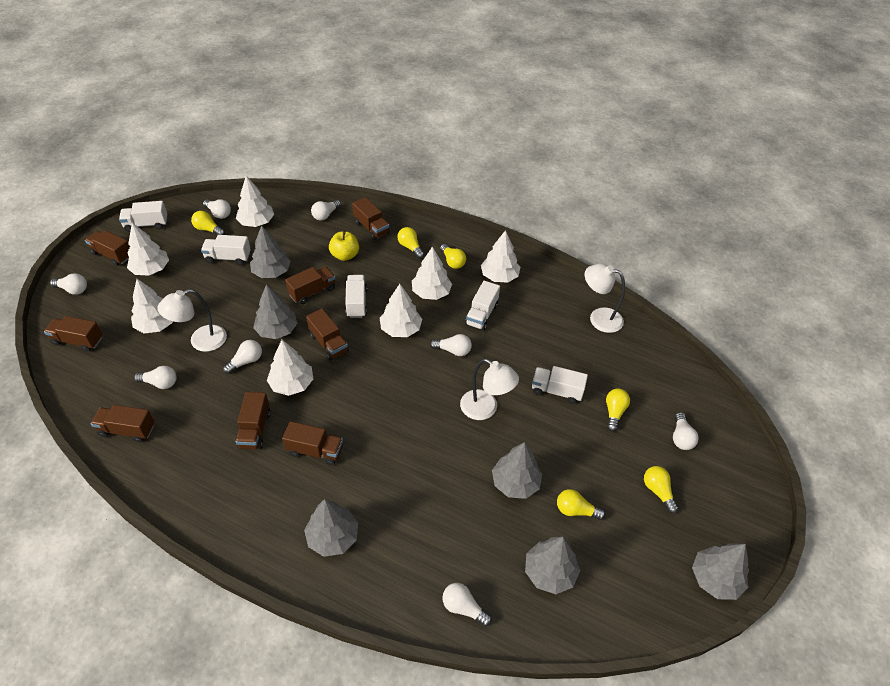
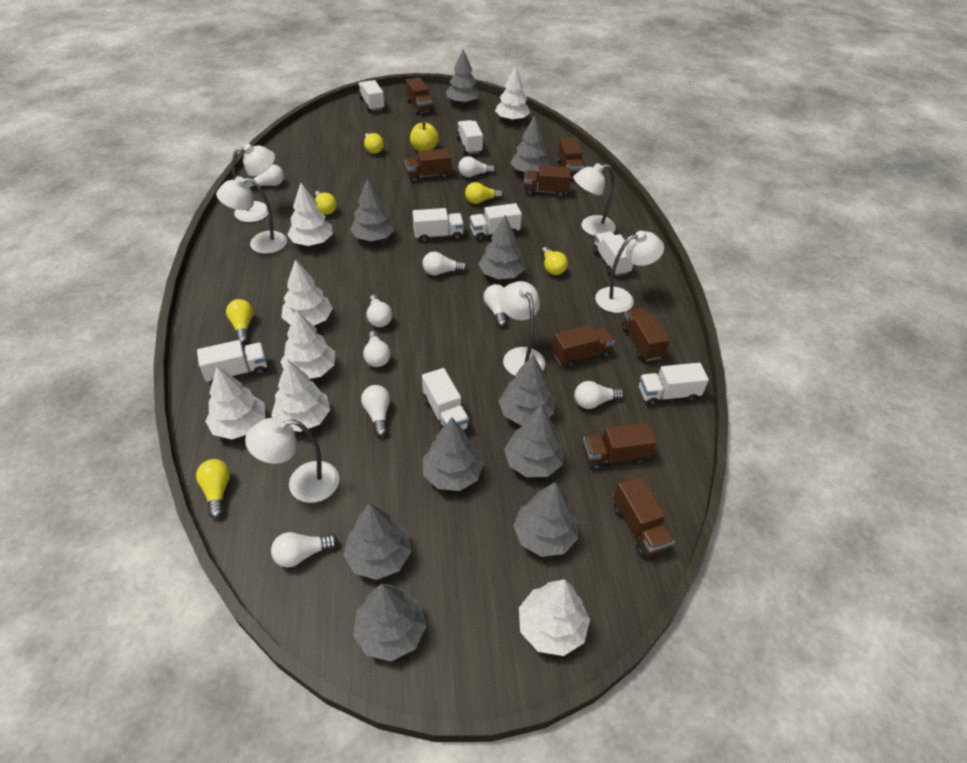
grey tree: [250,225,291,278] [253,284,297,339] [304,499,358,557] [492,442,542,499] [525,537,580,594] [692,543,749,600] = 6 -> [343,503,412,580] [350,178,395,241] [353,584,427,661] [423,417,483,491] [446,49,480,105] [479,215,525,280] [499,354,554,425] [504,405,564,477] [511,115,550,172] [513,482,578,557] = 10
white lamp: [157,289,227,352] [460,359,519,420] [585,264,625,333] = 3 -> [216,176,287,254] [232,144,275,222] [245,418,339,503] [500,281,545,376] [573,163,616,236] [595,231,664,313] = 6
white light bulb: [50,273,87,295] [134,366,177,389] [203,199,231,219] [223,340,262,374] [311,200,341,221] [430,334,472,356] [442,583,492,627] [673,412,699,450] = 8 -> [245,164,284,190] [271,532,338,567] [361,385,390,437] [363,331,391,367] [366,295,392,327] [422,251,467,276] [458,156,495,177] [483,284,507,327] [574,381,624,409] = 9
white truck: [119,201,168,232] [201,235,251,265] [345,275,367,318] [465,281,500,331] [532,366,588,404] = 5 -> [197,340,267,383] [358,80,385,112] [412,208,464,243] [422,368,469,431] [456,120,483,154] [470,203,522,241] [593,231,633,276] [639,363,709,407] = 8

